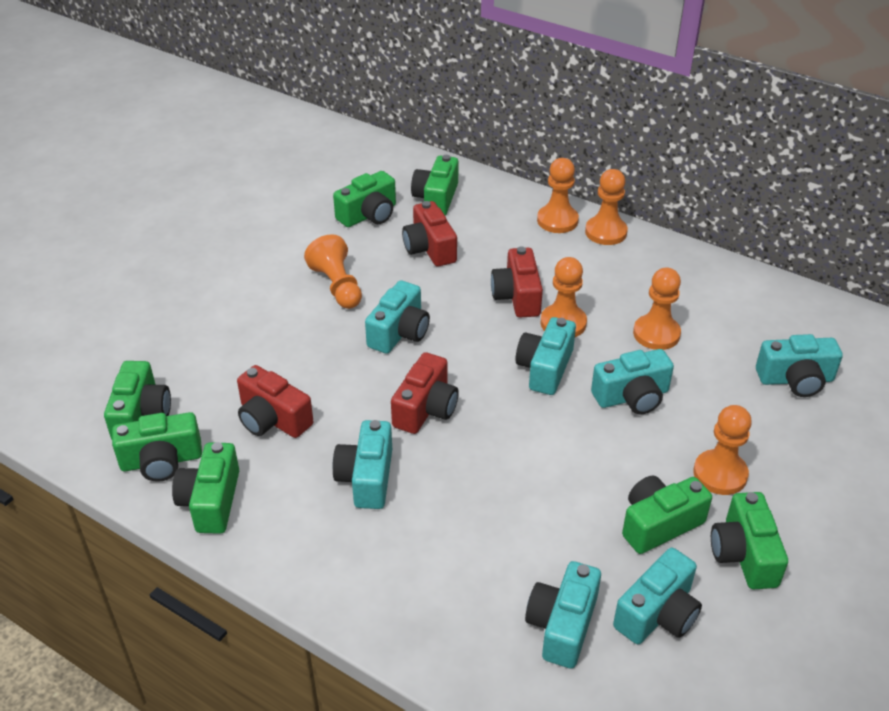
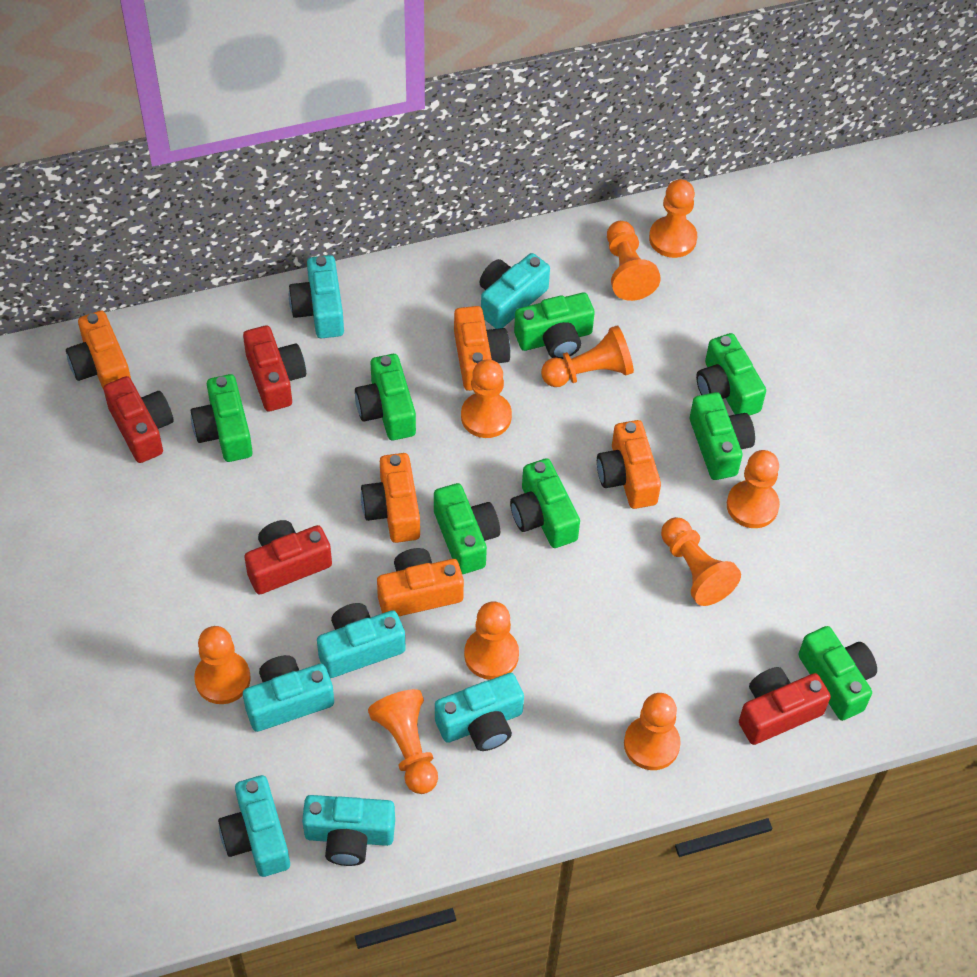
green camera: [104,361,171,439] [112,412,202,482] [172,442,239,534] [333,171,396,227] [411,155,458,216] [622,475,712,554] [711,492,788,589] = 7 -> [191,374,253,462] [355,354,416,440] [434,483,500,574] [510,458,580,548] [514,293,595,359] [690,392,755,480] [696,333,766,416] [798,626,877,721] = 8
orange camera: none = 0 -> [66,310,131,390] [361,453,420,543] [377,548,464,616] [454,306,510,391] [597,420,661,509] = 5
orange pawn: [304,234,362,309] [537,158,579,233] [540,257,587,337] [585,169,628,245] [633,267,681,350] [693,405,752,495] = 6 -> [194,626,251,704] [368,689,438,794] [461,359,512,438] [464,601,519,680] [541,325,634,387] [607,221,661,301] [624,693,681,770] [649,179,697,258] [661,517,741,606] [727,450,780,528] = 10

